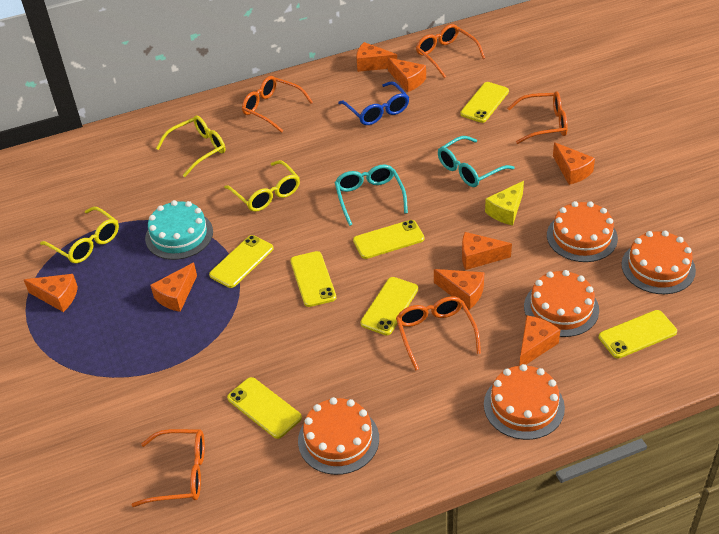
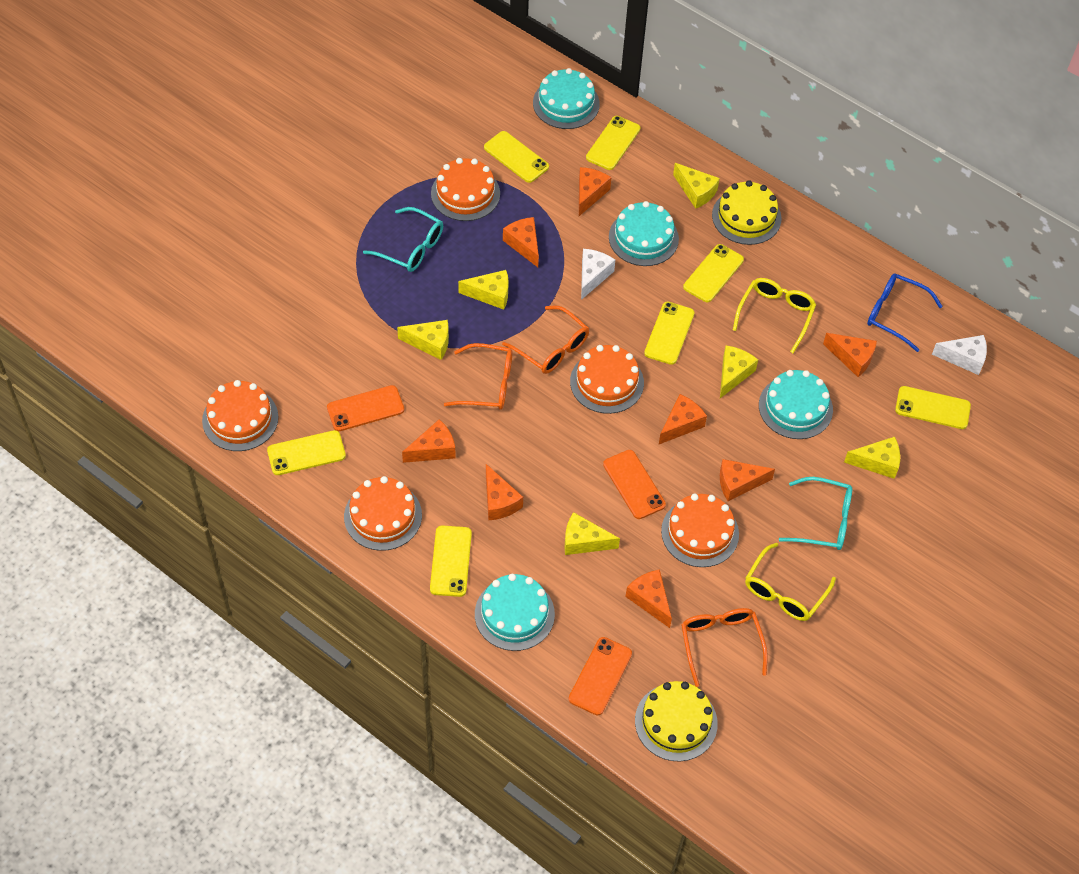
orange glasses: [132,429,205,507] [242,76,313,133] [396,296,481,371] [416,24,485,78] [507,91,568,144] = 5 -> [444,343,512,410] [502,306,589,374] [681,608,768,687] = 3
orange phone: none = 0 -> [327,385,404,431] [569,637,632,716] [603,450,666,519] = 3
turquoise cake: [145,200,213,260] = 1 -> [475,574,555,651] [533,68,600,129] [609,201,679,266] [759,370,833,439] = 4
white cheese: none = 0 -> [581,249,615,300] [932,335,987,375] = 2
yellow cake: none = 0 -> [635,681,718,762] [712,180,781,245] = 2
yellow cheese: [485,181,524,225] = 1 -> [397,320,449,360] [458,270,509,310] [564,512,620,555] [673,163,720,209] [720,346,758,398] [844,437,900,479] = 6
yellow glasses: [40,207,119,263] [156,115,226,177] [224,160,300,212] = 3 -> [733,278,816,353] [745,543,836,621] = 2

